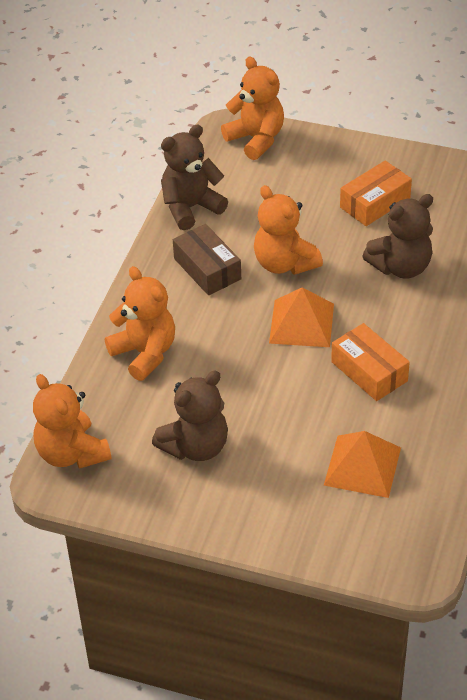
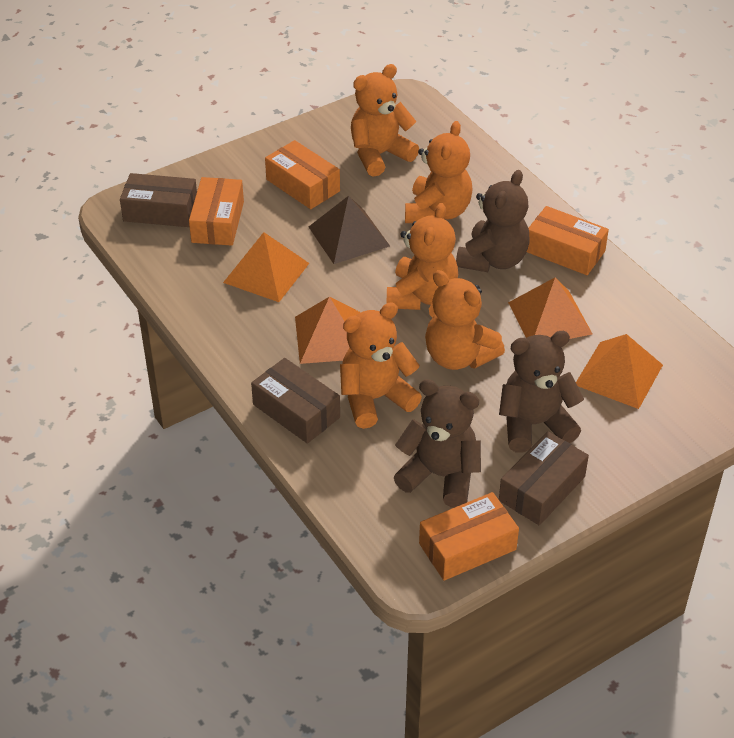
brown box: [173,224,241,295] = 1 -> [120,173,197,227] [251,358,340,444] [499,431,589,525] = 3
brown pyramid: none = 0 -> [309,196,390,264] = 1
orange box: [331,323,410,401] [340,161,412,226] = 2 -> [189,177,244,246] [265,140,340,209] [419,492,519,581] [527,206,609,275] = 4
orange pyramid: [269,287,334,347] [324,431,401,498] = 2 -> [223,232,309,302] [295,297,360,364] [508,277,592,339] [576,334,663,409] = 4
orange teddy bear: [33,374,111,469] [105,266,175,381] [221,56,284,160] [254,185,323,275] = 4 -> [340,302,422,429] [351,64,419,177] [387,203,458,310] [405,121,473,223] [425,270,505,370] = 5

